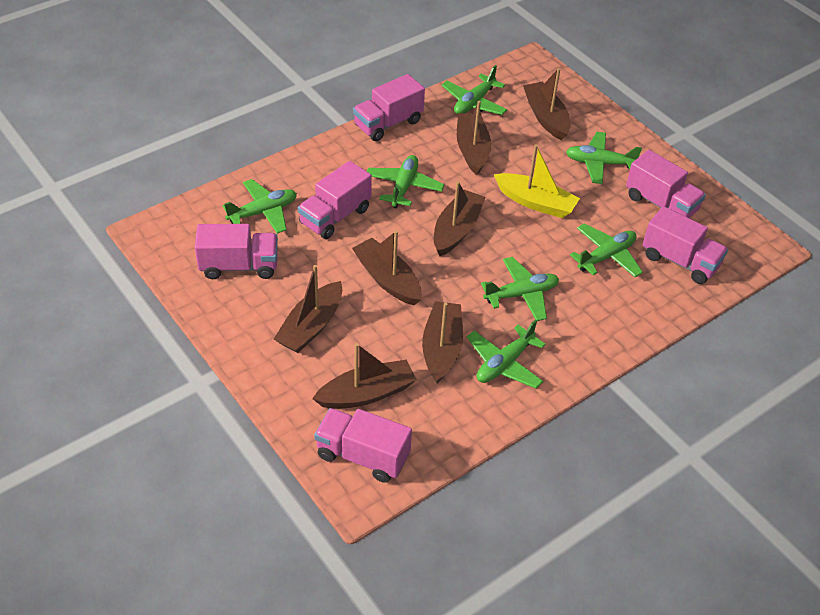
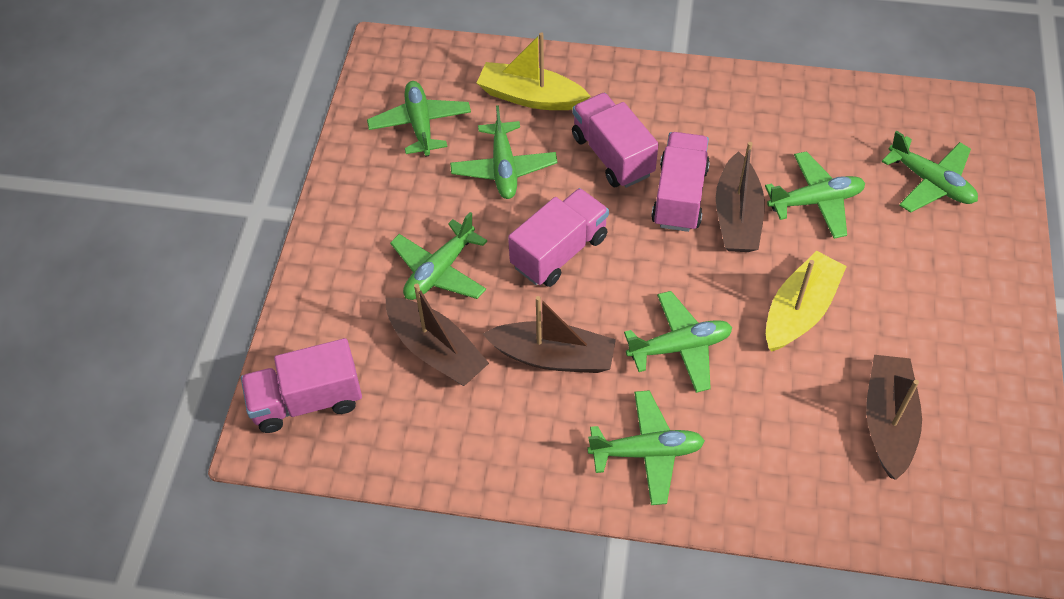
brown boat: [274,265,342,353] [312,343,416,409] [352,231,422,305] [422,301,463,383] [434,181,485,256] [457,101,491,175] [523,68,570,141] = 7 -> [386,284,489,386] [482,296,616,373] [716,142,765,252] [866,355,922,480] = 4
pink truck: [195,224,278,279] [298,161,372,239] [314,408,412,483] [353,74,425,141] [626,150,706,218] [643,206,728,284] = 6 -> [241,338,362,433] [508,188,609,287] [572,93,659,188] [651,132,710,232] = 4
yellow boat: [494,144,580,218] = 1 -> [477,32,590,110] [766,251,847,351] = 2

